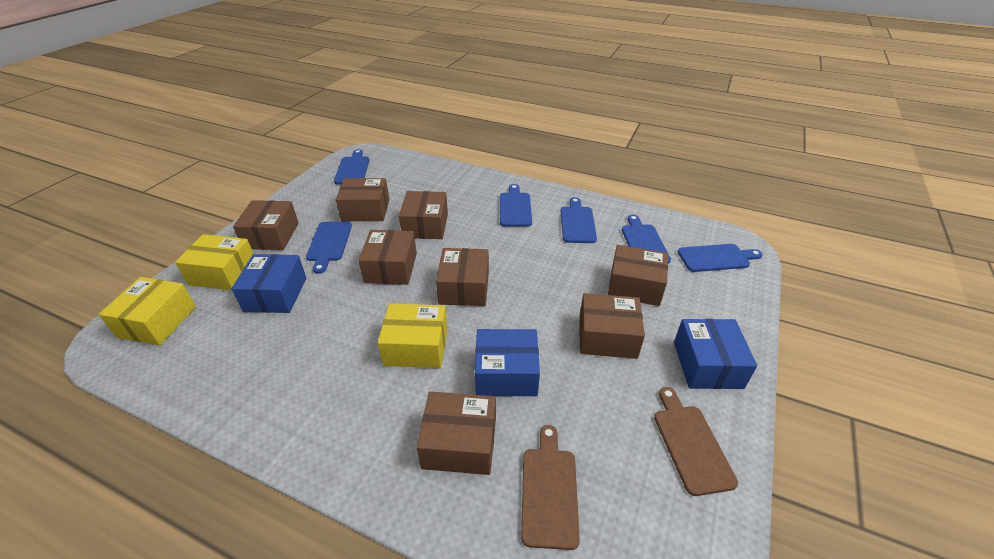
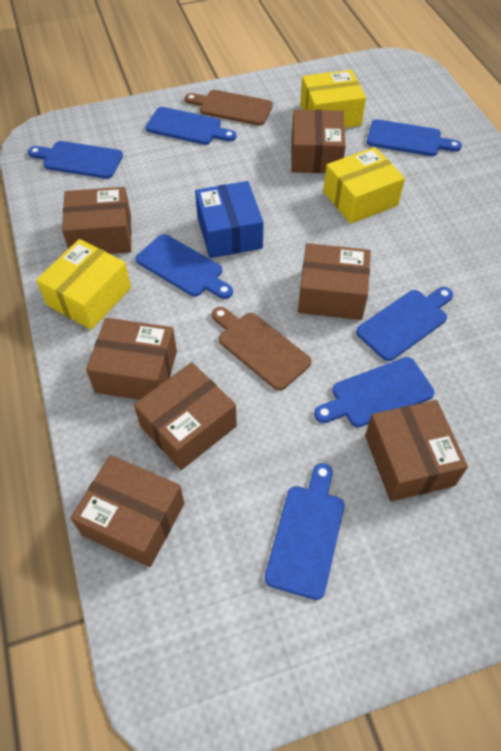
blue box: [232,254,306,313] [475,329,540,396] [674,319,757,389] = 3 -> [195,181,264,258] = 1
blue cutting board: [306,222,352,274] [334,149,370,184] [500,184,532,227] [561,197,597,243] [622,215,671,264] [678,244,763,272] = 6 -> [28,141,123,179] [136,234,233,299] [146,107,237,145] [265,463,344,600] [314,357,435,427] [356,287,453,361] [367,119,462,156] = 7
brown box: [233,200,299,250] [336,178,389,221] [358,230,417,285] [399,191,448,239] [416,392,496,475] [436,248,489,306] [579,293,645,359] [608,245,668,306] = 8 -> [62,187,131,254] [71,455,184,567] [86,318,177,400] [134,362,237,470] [291,109,346,173] [298,243,371,320] [365,400,468,501] = 7

